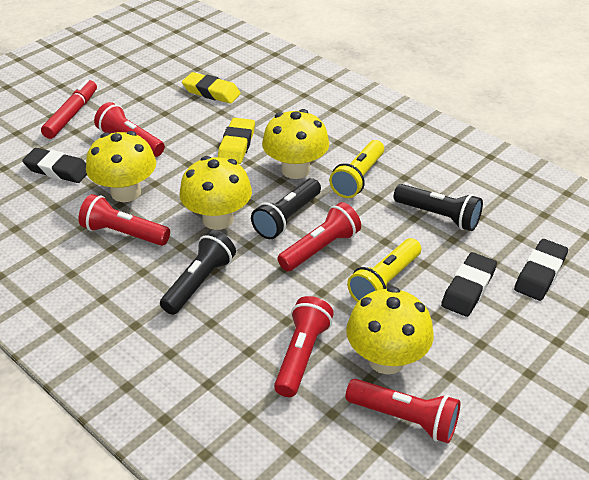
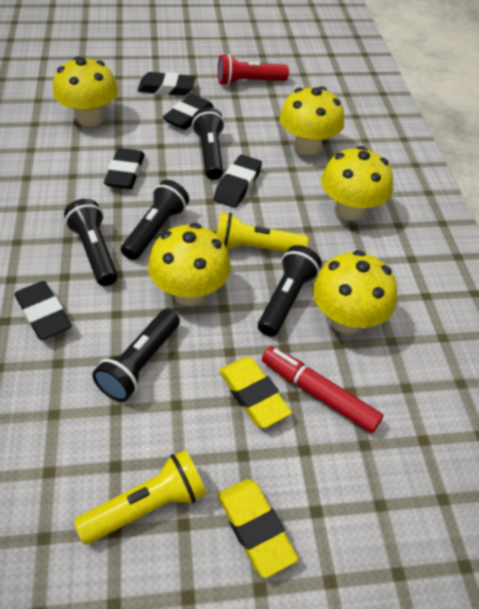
black eraser: [22,148,87,183] [441,252,497,317] [514,239,568,301] = 3 -> [15,281,72,340] [104,148,145,189] [137,72,195,96] [162,94,214,130] [214,155,262,208] = 5
black flashlight: [160,230,236,315] [251,178,321,239] [394,184,483,231] = 3 -> [64,199,118,286] [92,309,180,402] [121,180,189,260] [192,107,225,180] [258,245,322,337] = 5
red flashlight: [79,194,170,246] [94,102,165,157] [274,296,334,397] [277,202,361,271] [346,379,460,443] = 5 -> [218,54,289,86] = 1
yellow mushroom: [86,131,156,202] [179,156,252,230] [262,109,329,179] [346,287,434,374] = 4 -> [53,56,118,126] [148,223,231,306] [280,86,344,155] [313,250,397,334] [321,146,393,221] = 5

